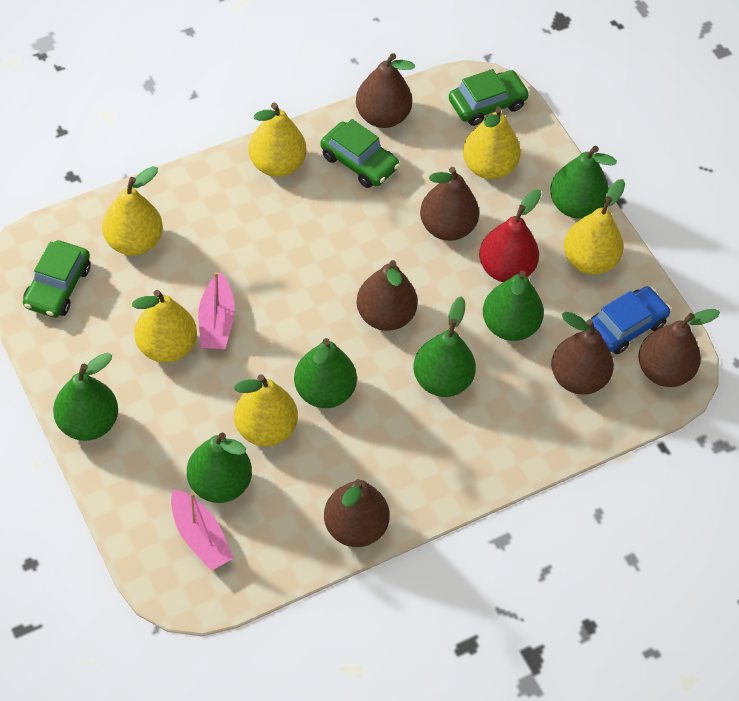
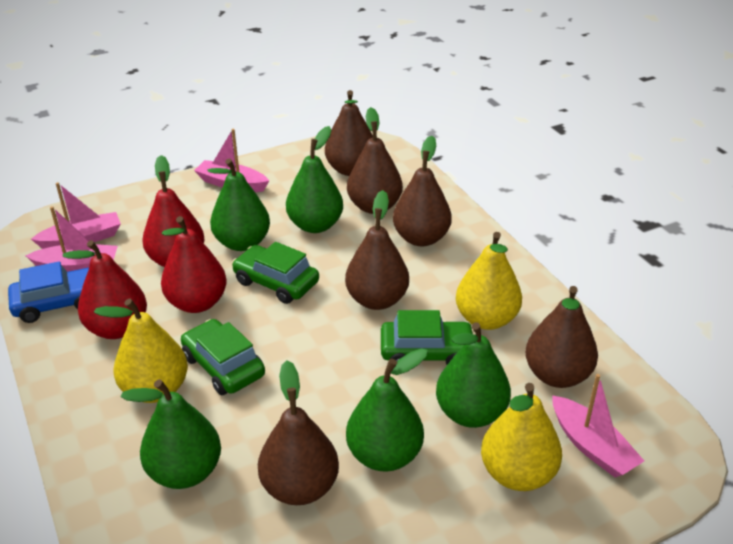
green pear: [53,353,118,441] [187,433,252,503] [294,338,357,408] [413,296,476,397] [483,271,544,341] [550,146,617,219] = 6 -> [121,379,221,489] [207,159,270,251] [286,126,343,233] [346,348,428,472] [436,322,511,428] = 5
pink boat: [171,489,234,571] [198,272,235,350] = 2 -> [25,206,118,272] [31,182,121,249] [194,129,269,192] [552,374,644,477] = 4
red pear: [479,189,541,282] = 1 -> [63,240,147,339] [143,155,205,267] [161,216,227,313] = 3
yellow pear: [102,166,163,256] [132,290,197,362] [234,374,298,446] [248,102,306,177] [463,106,521,179] [564,179,625,275] = 6 -> [94,299,188,403] [456,232,522,330] [481,383,562,491] = 3

